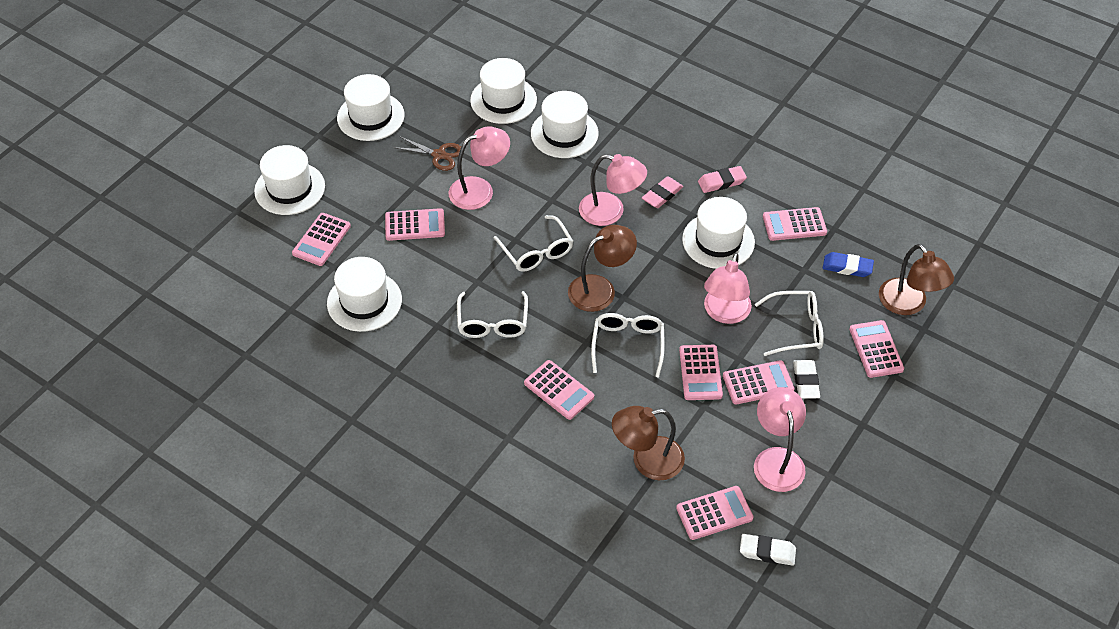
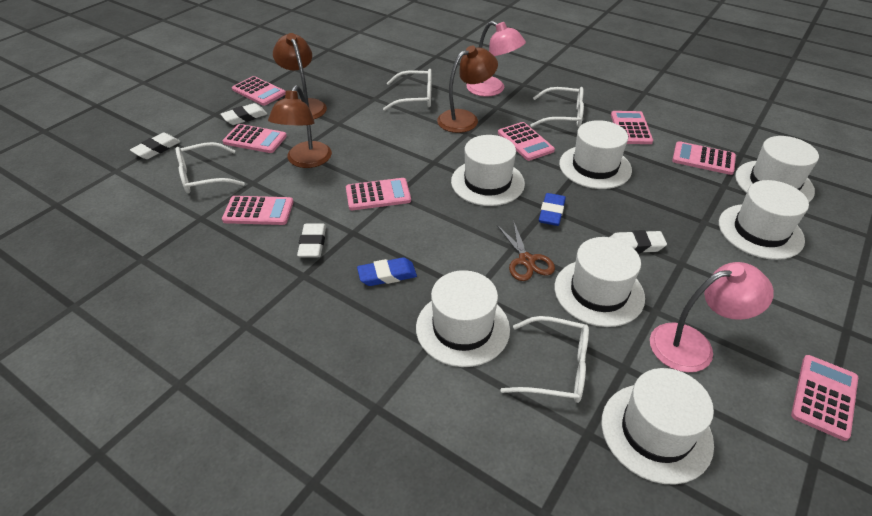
blue eraser: [823,252,874,277] = 1 -> [357,257,417,286] [539,193,566,226] = 2
pink eraser: [642,176,683,208] [698,166,747,193] = 2 -> none = 0
pink lamp: [449,126,510,210] [579,154,647,226] [704,253,752,324] [754,387,806,492] = 4 -> [466,21,526,97] [650,262,774,372] = 2
white eraser: [740,534,796,566] [793,360,820,399] = 2 -> [130,133,181,159] [221,103,267,125] [297,224,326,258] [610,230,667,253] = 4
white hat: [254,145,325,215] [327,257,402,332] [337,74,405,141] [470,58,537,124] [531,91,599,158] [682,197,755,269] = 6 -> [416,270,510,367] [451,135,525,206] [554,237,645,327] [559,120,632,189] [601,368,714,485] [719,180,809,260] [735,136,819,202] = 7

